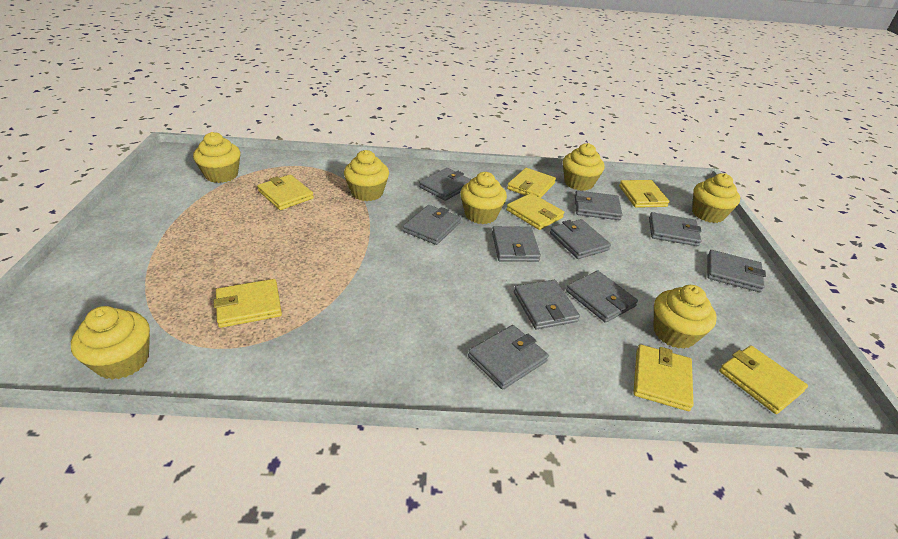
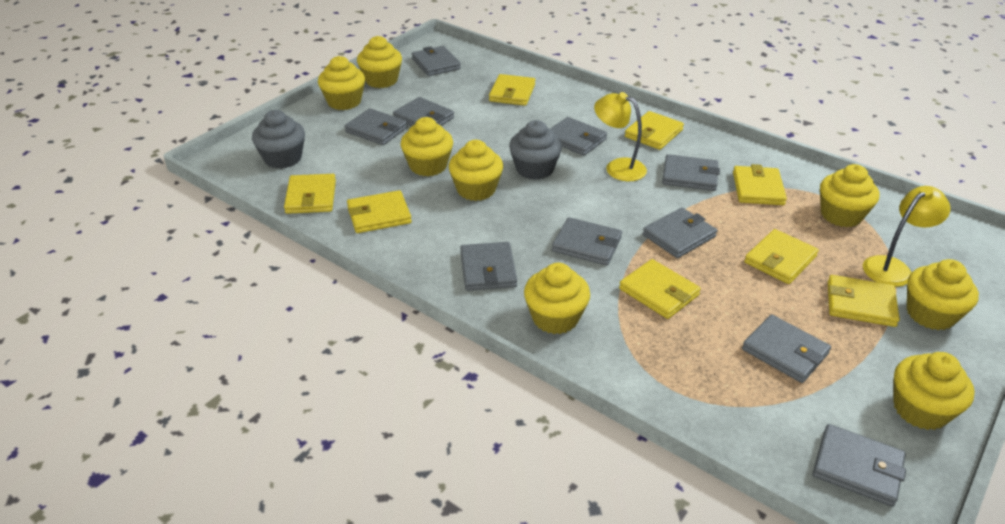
grey cupcake: none = 0 -> [252,110,305,169] [509,120,562,180] = 2
yellow cupcake: [71,306,150,380] [193,132,240,183] [344,150,389,201] [460,172,507,224] [563,143,605,191] [654,285,717,349] [692,173,740,223] = 7 -> [318,56,365,110] [357,36,402,88] [400,117,453,176] [449,140,503,201] [524,263,590,334] [820,164,879,227] [893,352,975,430] [907,259,979,330] = 8
yellow lamp: none = 0 -> [594,92,647,181] [863,186,951,287] = 2
yellow wallet: [214,279,282,328] [257,174,314,210] [506,193,564,230] [507,168,556,198] [619,180,670,208] [633,344,693,411] [719,345,808,414] = 7 -> [284,174,336,214] [347,190,412,233] [489,74,535,106] [619,259,701,319] [625,111,684,150] [733,164,787,205] [744,229,819,284] [828,275,900,327] = 8

